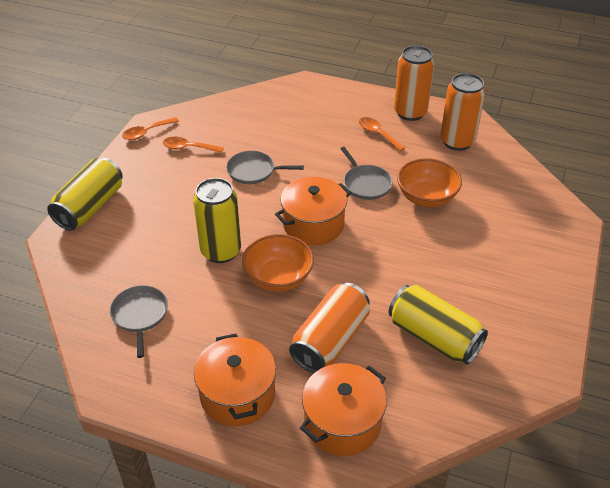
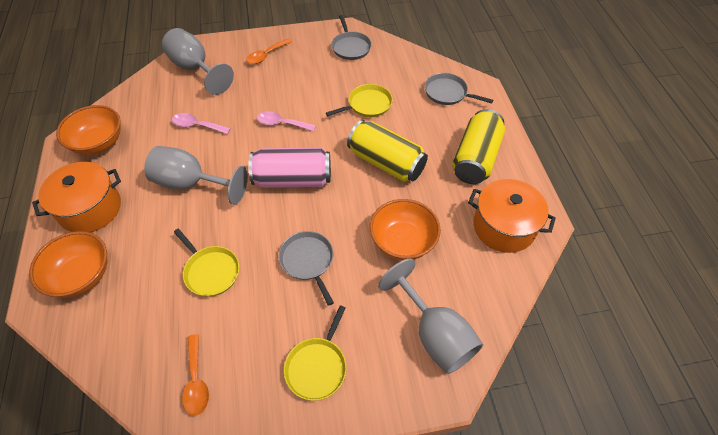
grey goblet: none = 0 -> [144,146,248,205] [162,28,234,95] [378,259,483,374] = 3
orange bowl: [242,234,314,292] [397,158,462,207] = 2 -> [29,231,107,298] [56,105,121,155] [370,199,441,261] = 3
orange can: [289,283,370,373] [394,46,434,121] [440,73,485,151] = 3 -> none = 0
orange pot: [194,333,276,426] [275,177,351,245] [300,363,387,456] = 3 -> [32,162,121,233] [468,179,556,253] = 2
orange spoon: [122,117,179,140] [163,137,224,153] [359,117,405,151] = 3 -> [182,334,209,416] [246,39,292,64] = 2
pink can: none = 0 -> [249,148,331,188] = 1
pink spoon: none = 0 -> [172,113,231,134] [257,111,316,131] = 2
yellow can: [47,158,123,231] [193,178,241,263] [388,285,488,365] = 3 -> [347,120,428,182] [452,109,505,184] = 2
yellow pan: none = 0 -> [174,229,239,297] [284,305,346,401] [326,84,393,117] = 3

